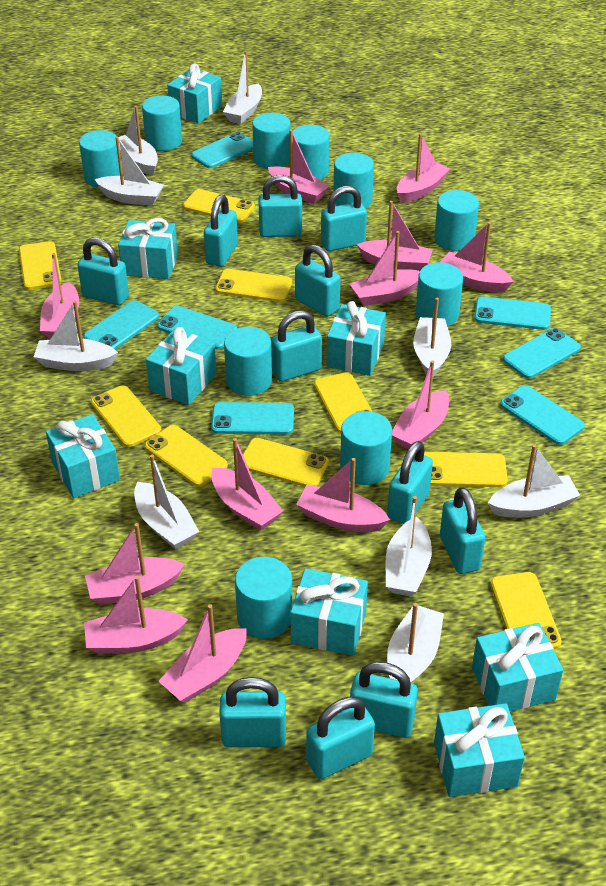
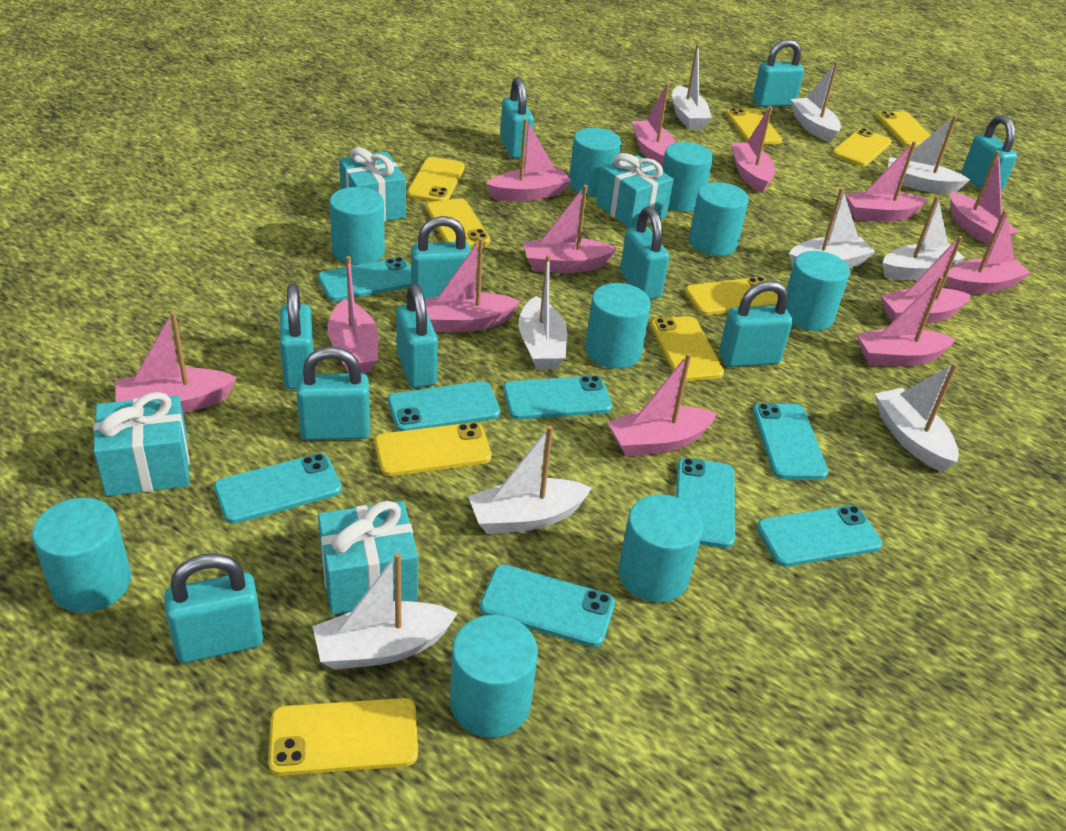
pink boat: [40,253,79,339] [84,576,188,654] [85,523,185,605] [158,604,247,703] [211,438,283,531] [268,130,330,204] [296,458,390,532] [350,231,420,306] [357,201,433,271] [392,360,449,449] [397,133,450,203] [440,222,514,293] = 12 -> [115,311,237,413] [327,256,379,373] [425,238,520,332] [486,118,571,202] [523,185,617,273] [607,353,717,457] [632,83,675,167] [731,106,775,193] [845,141,928,222] [857,276,956,367] [881,236,971,324] [947,210,1031,294] [950,151,1018,245] = 13
turquoise cylinder: [79,130,120,188] [142,96,182,151] [224,327,272,396] [235,557,292,639] [252,113,291,169] [293,125,330,180] [333,153,374,209] [340,411,392,485] [416,262,463,326] [434,190,479,251] = 10 -> [32,498,132,613] [329,187,385,265] [450,615,538,738] [569,128,621,197] [585,283,651,369] [618,494,703,603] [663,142,713,212] [689,182,748,256] [786,251,850,331] = 9
turquoise gift: [46,414,120,498] [118,218,178,279] [146,327,217,405] [167,63,222,124] [291,568,368,656] [326,301,386,376] [434,703,525,797] [472,623,563,711] = 8 -> [93,392,190,496] [318,501,418,615] [339,147,406,222] [596,153,674,228] = 4
turquoise padlock: [77,238,129,305] [204,195,238,267] [219,677,286,747] [258,175,302,237] [271,310,322,382] [295,244,340,317] [306,697,375,779] [321,186,367,251] [350,662,418,738] [387,441,433,524] [440,487,485,574] = 11 -> [164,553,263,663] [280,284,314,389] [296,347,370,440] [396,284,438,388] [411,216,471,299] [500,77,534,159] [620,207,669,299] [719,281,792,367] [753,39,804,107] [962,115,1017,192] = 10
turquoise phone: [83,300,159,350] [157,306,237,349] [191,132,253,168] [211,402,294,435] [474,297,551,330] [500,385,585,445] [503,328,581,379] = 7 -> [214,453,342,524] [318,257,411,301] [388,381,500,431] [480,564,615,647] [503,375,612,420] [676,458,735,548] [753,403,828,479] [757,505,882,567] = 8

